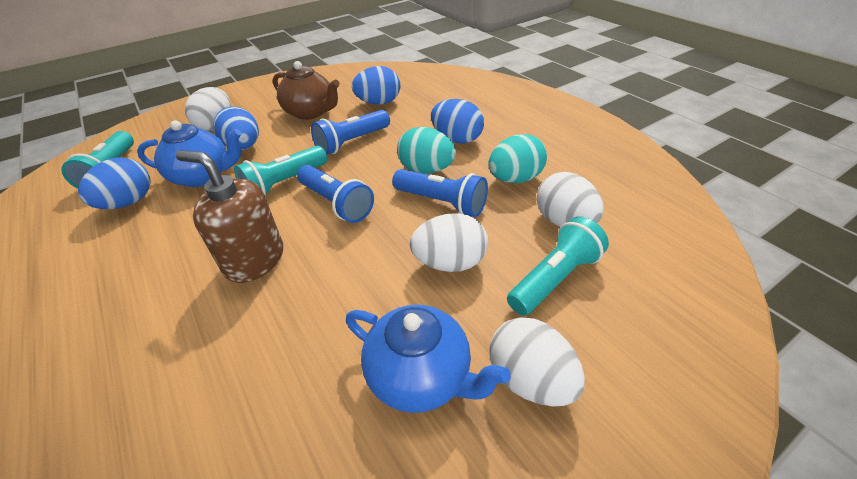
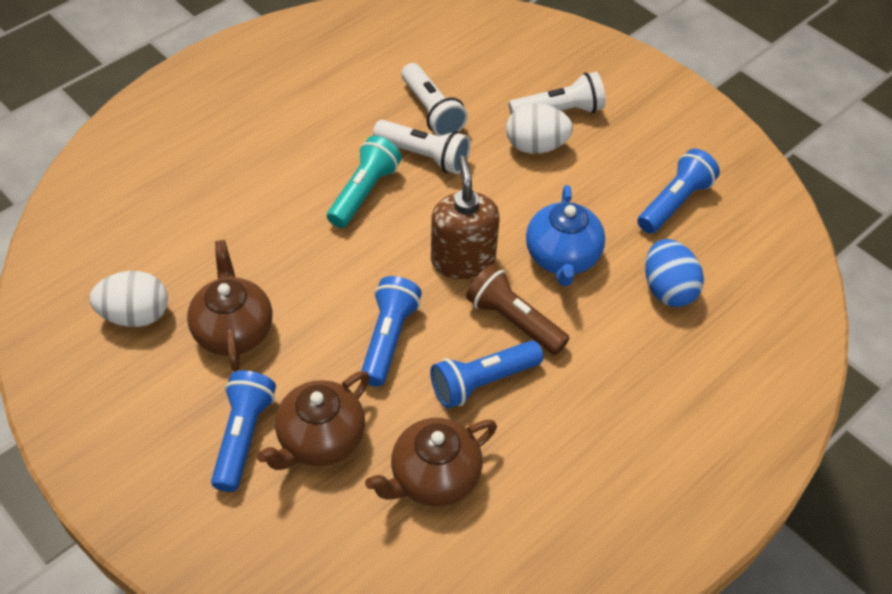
blue egg: [78,157,150,209] [213,106,259,150] [352,66,400,105] [431,99,484,144] = 4 -> [645,239,704,307] = 1
blue flashlight: [297,165,374,223] [311,110,390,155] [392,169,488,217] = 3 -> [211,370,276,492] [361,276,422,387] [430,340,543,409] [637,149,720,234] = 4
blue teapot: [137,120,242,187] [346,305,511,413] = 2 -> [526,185,605,286] = 1
brown flashlight: none = 0 -> [466,265,570,355] = 1
brown teapot: [273,61,340,120] = 1 -> [187,240,272,372] [257,371,370,470] [365,418,497,507] = 3
turquoise egg: [397,127,456,174] [488,134,547,183] = 2 -> none = 0
turquoise flashlight: [61,131,134,189] [234,146,327,196] [507,217,609,316] = 3 -> [327,136,402,228] = 1
white egg: [185,87,231,131] [410,213,488,272] [489,317,585,407] [537,172,604,227] = 4 -> [90,271,168,327] [506,104,573,154] = 2
white flashlight: none = 0 -> [373,120,471,174] [401,63,468,136] [509,72,606,115] = 3

